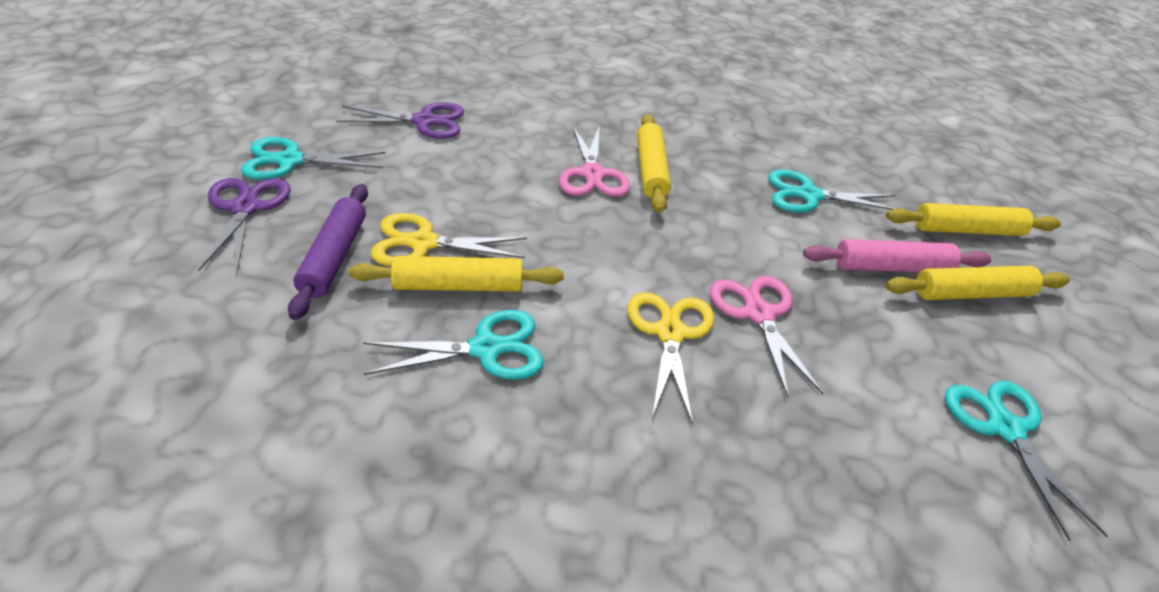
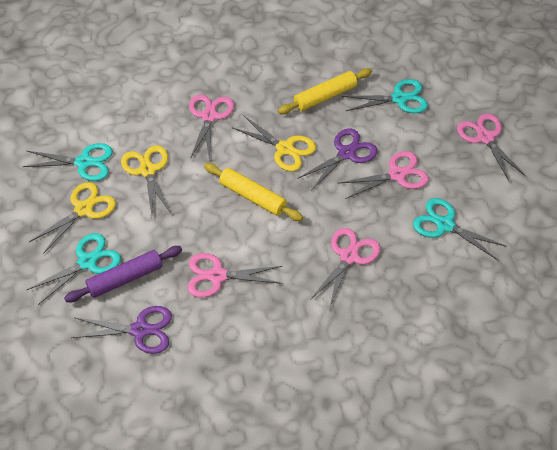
pink rolling pin: [803,239,991,272] = 1 -> none = 0
pink scissors: [559,126,631,197] [710,276,824,397] = 2 -> [187,253,283,298] [189,94,234,162] [310,228,380,309] [340,151,429,199] [457,113,526,182] = 5
yellow rolling pin: [349,256,564,292] [637,114,671,213] [885,266,1070,300] [886,203,1061,236] = 4 -> [204,163,303,221] [278,68,372,114] = 2
yellow scissors: [370,213,527,266] [627,292,714,425] = 2 -> [29,182,116,254] [121,145,172,216] [233,115,316,171] = 3

